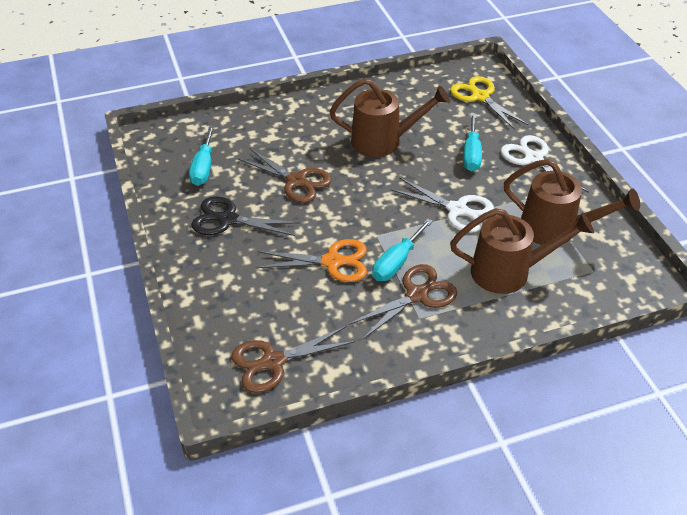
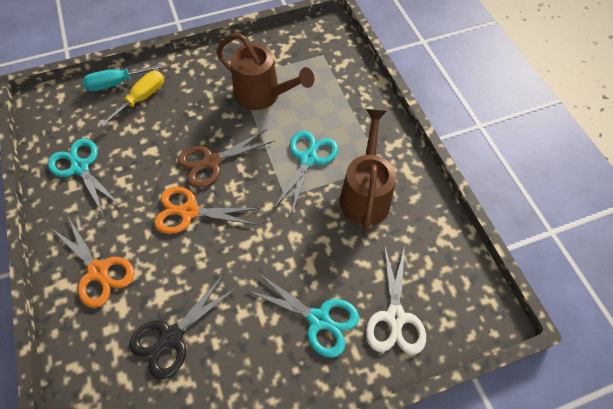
brown scissors: [231,326,356,393] [238,148,332,203] [349,264,457,339] = 3 -> [178,129,275,188] = 1
brown watering can: [330,78,450,157] [450,208,594,294] [504,159,640,245] = 3 -> [217,33,314,110] [340,109,396,231] = 2
orange scissors: [256,239,367,282] = 1 -> [53,216,135,308] [154,187,260,234] = 2
turquoise scissors: none = 0 -> [47,138,122,216] [248,273,359,358] [274,131,338,216] = 3
turquoise screwdriver: [189,126,215,186] [372,219,433,281] [463,113,482,171] = 3 -> [82,64,163,91] = 1
white scissors: [390,177,494,233] [501,135,589,193] = 2 -> [366,244,426,355] = 1
yellow scissors: [450,76,528,130] = 1 -> none = 0
yellow screwdriver: none = 0 -> [100,71,164,127] = 1

